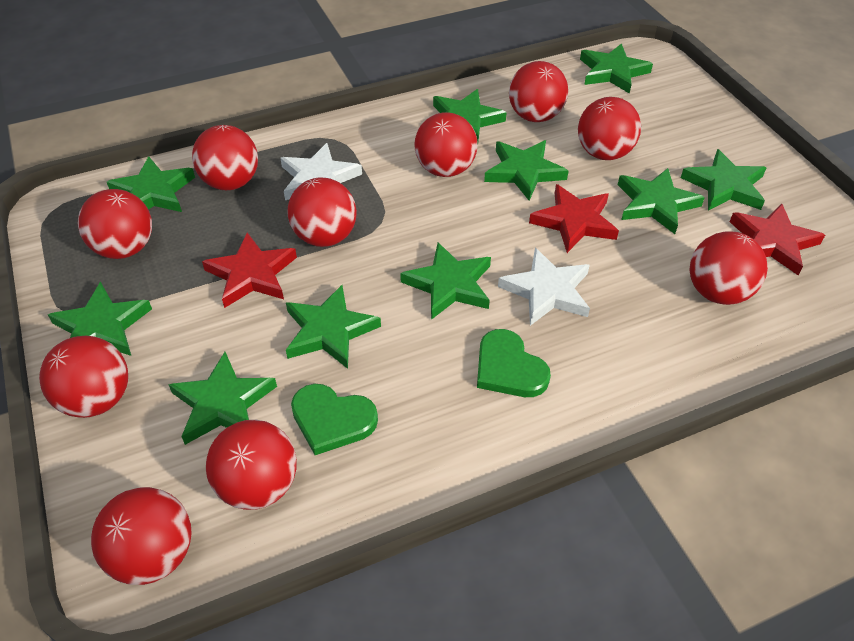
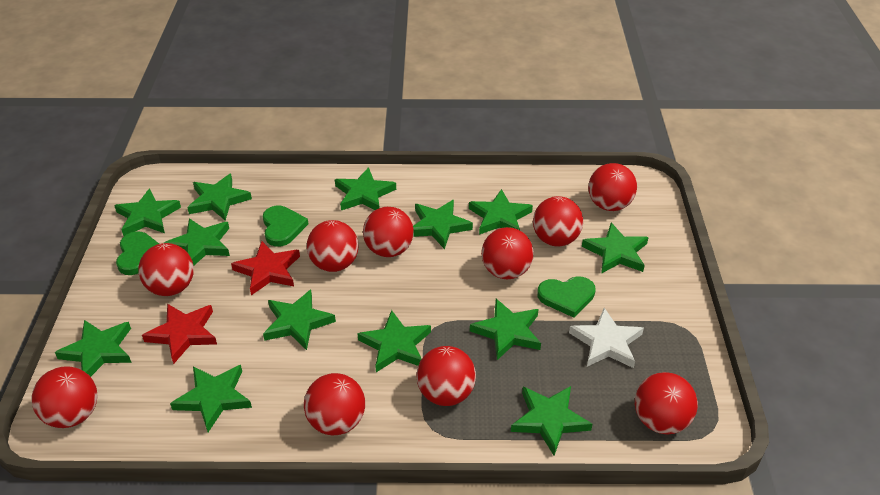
green heart: [291,384,378,455] [477,329,551,397] = 2 -> [116,231,159,275] [263,206,308,247] [537,276,596,318] = 3
green star: [48,282,152,356] [107,156,195,212] [168,352,277,445] [286,285,381,369] [400,242,491,320] [433,89,507,145] [484,140,569,201] [580,43,653,94] [618,168,705,234] [681,149,766,211] = 10 -> [55,320,132,377] [114,188,181,236] [164,218,230,266] [170,365,252,432] [187,174,252,221] [263,290,336,350] [335,167,396,210] [357,310,431,372] [413,200,473,249] [469,189,533,235] [470,299,541,360] [511,386,592,456] [582,223,649,274] = 13
red star: [202,232,297,308] [529,184,619,253] [730,204,825,275] = 3 -> [142,304,217,364] [231,241,300,295] = 2
white star: [280,143,362,200] [498,248,590,326] = 2 -> [569,308,644,368] = 1

